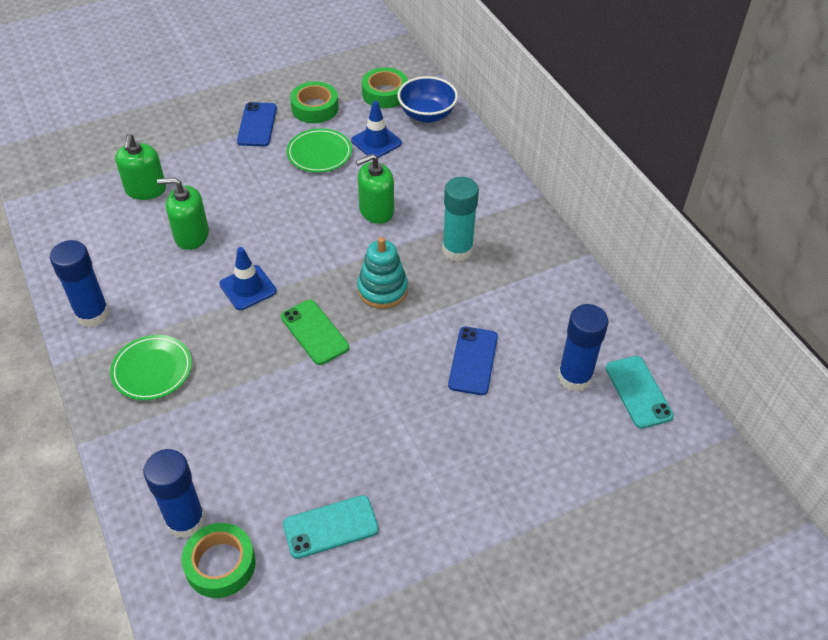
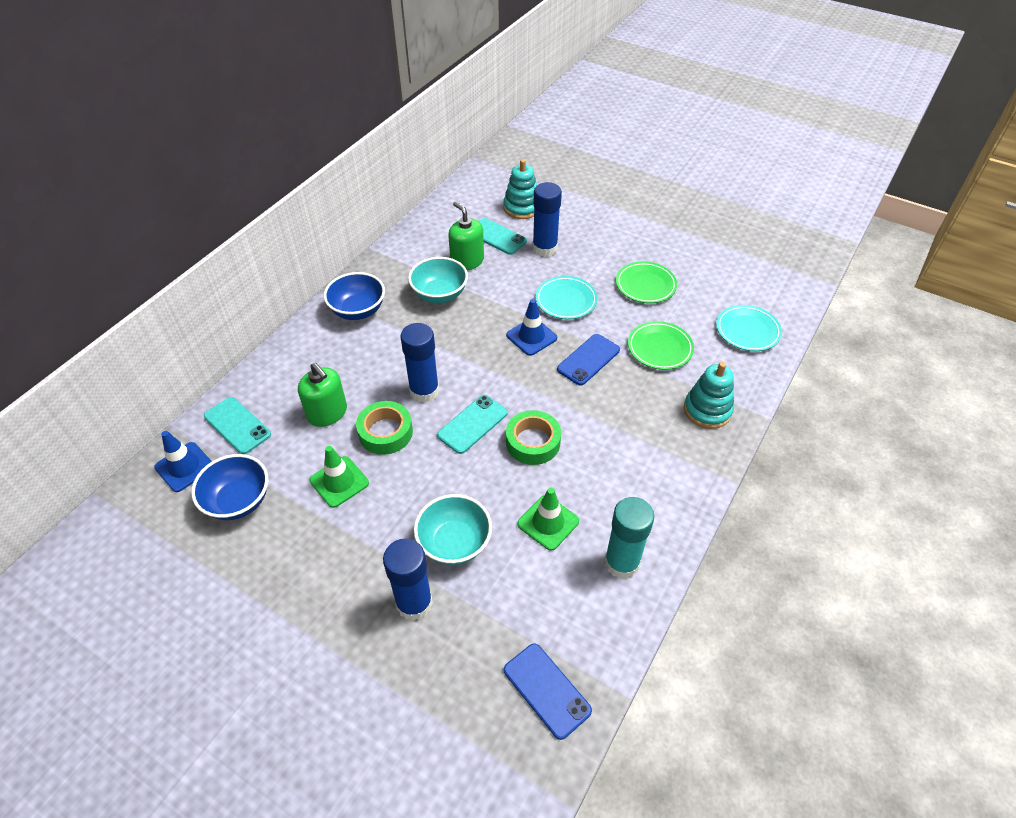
blue bowl: [398,76,458,123] = 1 -> [191,454,268,520] [324,272,385,320] = 2
green phone: [281,300,349,365] = 1 -> none = 0
green soap dispenser: [115,134,166,200] [157,177,209,250] [356,154,394,224] = 3 -> [298,363,347,427] [448,202,484,270] = 2
green tape: [181,523,256,598] [290,81,338,123] [362,67,408,108] = 3 -> [356,401,413,455] [506,410,561,465] = 2
green traffic cone: none = 0 -> [310,446,369,508] [517,488,579,551] = 2
turquoise bowl: none = 0 -> [408,257,468,303] [414,494,492,565] = 2
turquoise phone: [283,495,379,559] [605,356,674,429] = 2 -> [204,397,271,454] [437,395,508,454] [479,218,527,255] = 3
turquoise plate: none = 0 -> [536,276,598,319] [716,305,782,351] = 2
turquoise stacking toy: [357,237,408,309] = 1 -> [503,159,537,219] [684,362,734,429] = 2

